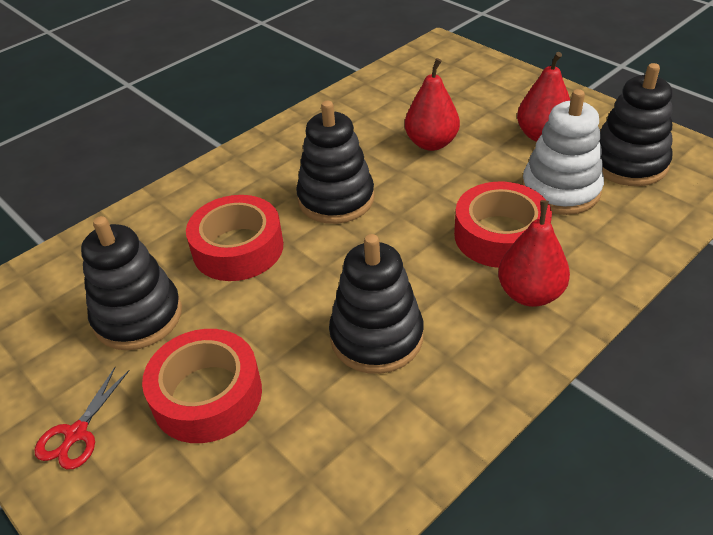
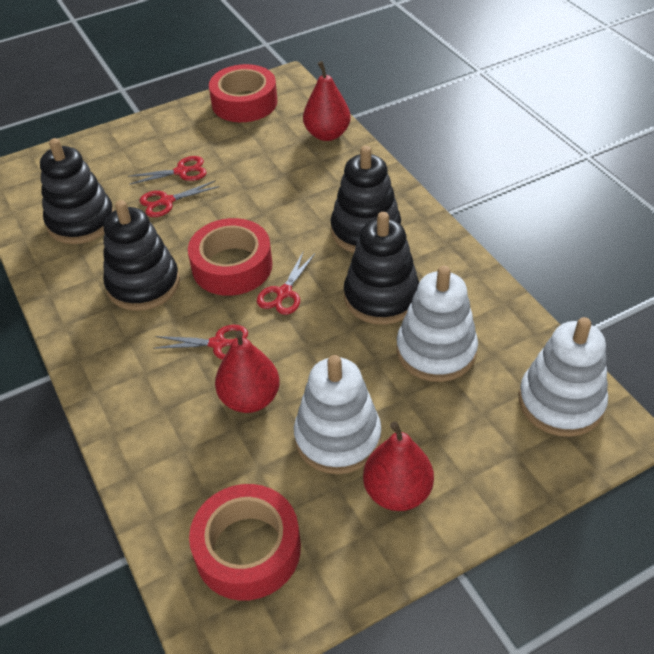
red scissors: [34,367,130,470] = 1 -> [128,156,207,185] [140,180,220,217] [153,325,248,360] [257,251,315,315] = 4
white stacking toy: [522,89,604,215] = 1 -> [294,355,381,474] [396,266,478,382] [519,317,608,437] = 3

